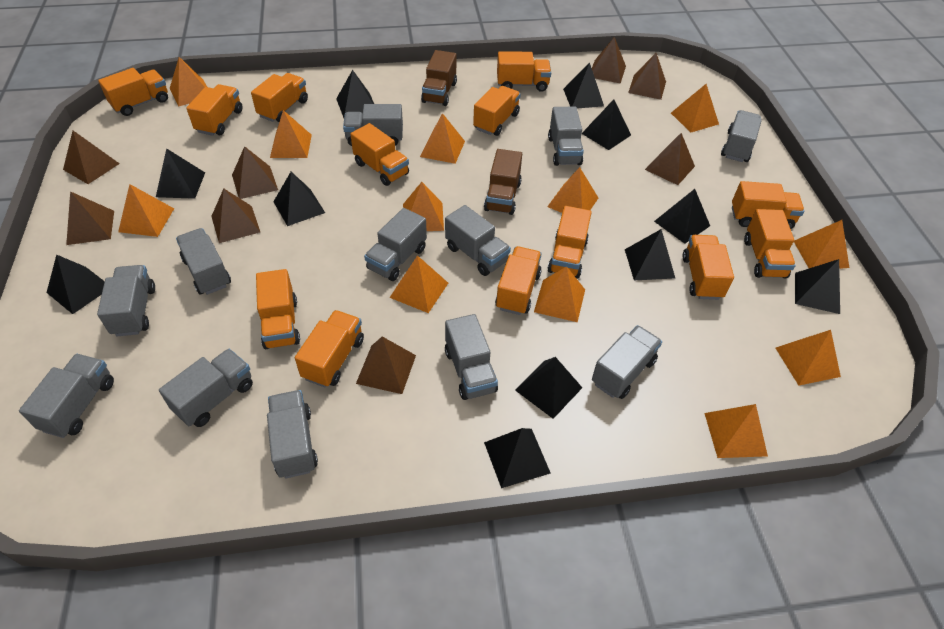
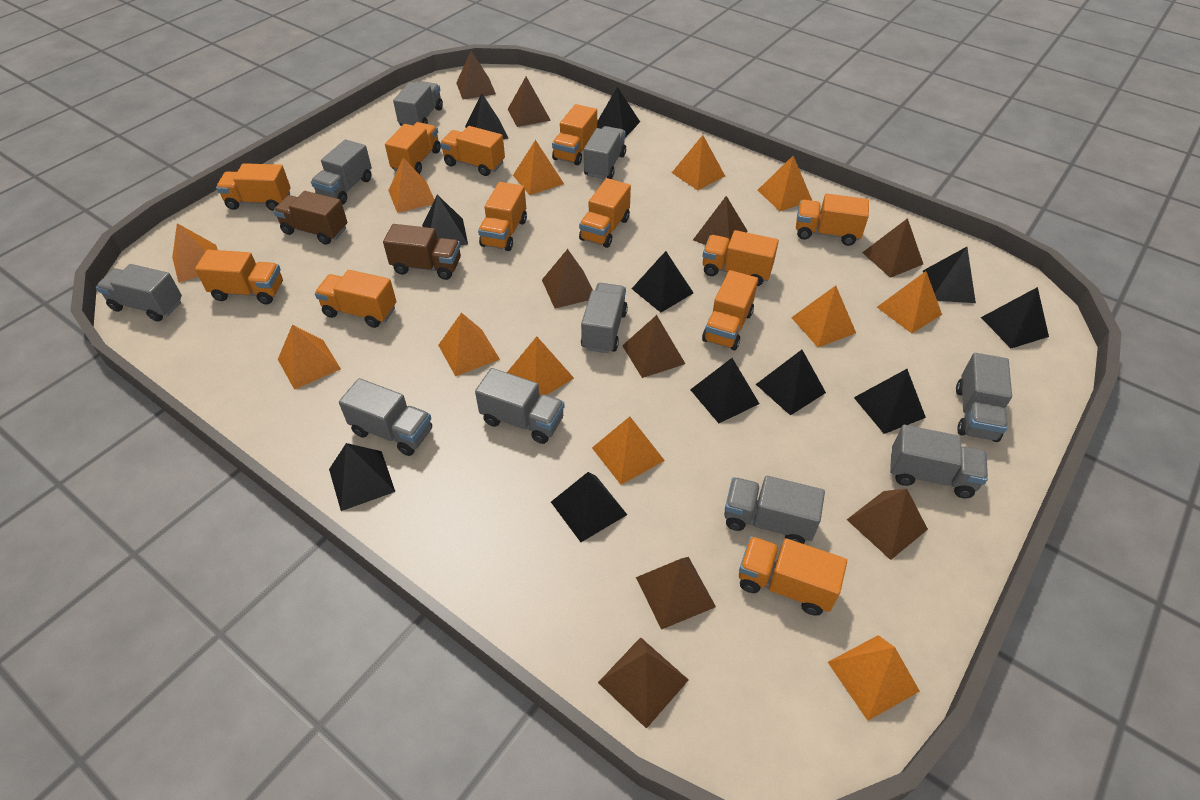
brown pyramid: [63,131,120,184] [66,191,114,245] [211,189,260,243] [232,146,278,199] [356,336,416,394] [592,37,626,84] [628,53,666,100] [645,133,695,185] = 8 -> [456,51,496,100] [508,77,551,127] [542,249,593,308] [598,637,689,729] [622,315,685,378] [636,557,716,630] [693,196,748,245] [847,488,928,560] [862,218,923,278] = 9
grey truck: [19,354,114,438] [97,265,155,336] [159,349,253,427] [176,228,231,295] [267,390,318,478] [343,104,403,146] [364,208,427,281] [445,205,511,276] [445,314,498,400] [548,107,584,166] [592,325,662,399] [721,110,762,162] = 12 -> [96,264,182,322] [311,139,372,205] [339,378,432,456] [393,81,443,126] [475,368,565,444] [581,283,628,353] [584,126,626,179] [724,476,825,544] [890,425,988,498] [956,353,1012,442] = 10
orange truck: [98,68,168,116] [186,84,242,136] [251,73,308,122] [256,269,300,349] [295,310,364,387] [350,123,409,186] [473,86,521,136] [495,246,542,315] [497,51,551,92] [548,206,592,278] [682,235,734,300] [732,181,804,229] [744,209,796,278] = 13 -> [195,250,283,304] [216,163,291,211] [315,270,396,328] [385,122,441,174] [440,126,505,176] [478,182,527,251] [552,104,597,165] [579,178,631,248] [702,270,758,350] [703,230,779,286] [739,536,847,616] [796,194,869,246] = 12

